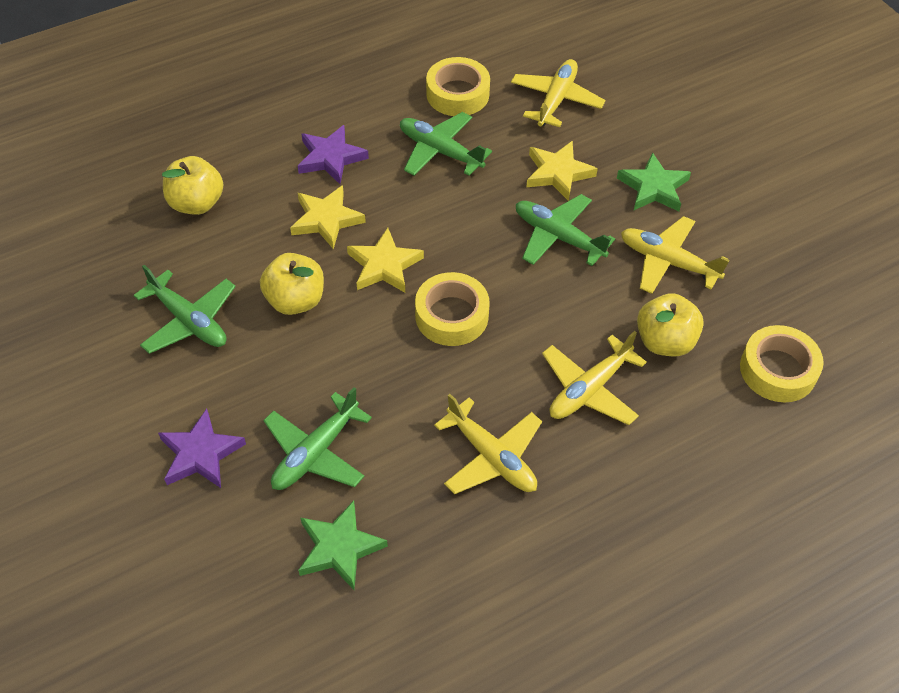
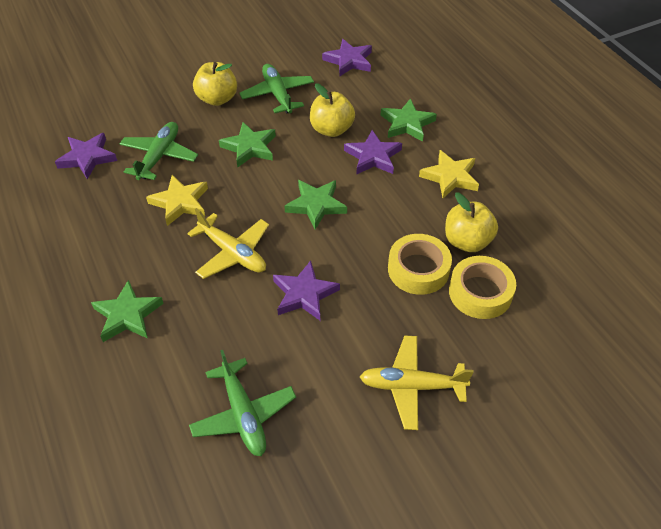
green plane: [134,265,236,354] [263,387,372,490] [400,112,492,176] [516,194,615,266] = 4 -> [120,122,198,180] [189,350,296,456] [240,64,314,114] = 3
green star: [298,501,388,590] [617,152,691,211] = 2 -> [91,280,164,342] [219,122,276,168] [284,180,347,230] [381,98,437,142] = 4
purple star: [158,409,246,488] [298,125,369,184] = 2 -> [55,133,117,179] [273,261,340,321] [322,39,372,76] [344,130,402,175] = 4
yellow plane: [434,394,542,494] [511,59,605,127] [542,331,647,425] [621,216,730,294] = 4 -> [187,208,269,279] [360,335,473,430] = 2
yellow star: [290,185,366,250] [347,228,424,293] [526,141,598,201] = 3 -> [146,175,208,226] [419,150,479,198] = 2
yellow tape: [415,272,490,346] [426,57,490,116] [740,325,824,402] = 3 -> [388,234,452,295] [449,256,516,319] = 2

